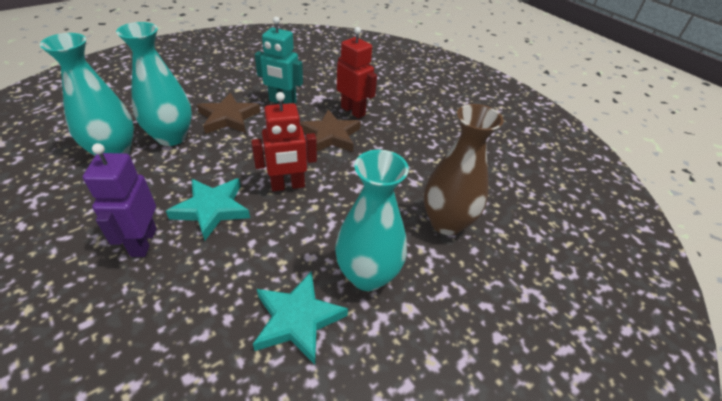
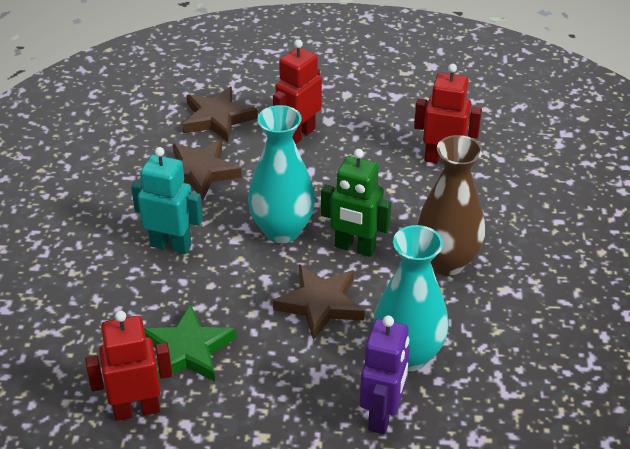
brown star: [197,93,260,134] [300,109,361,152] = 2 -> [173,140,241,200] [183,86,258,142] [273,265,365,340] = 3
green robot: none = 0 -> [321,149,391,257] = 1
green star: none = 0 -> [144,304,236,381] = 1
red robot: [251,92,317,191] [337,27,377,119] = 2 -> [85,311,172,421] [273,39,322,144] [414,64,482,163] = 3
turquoise star: [166,178,250,241] [253,271,348,364] = 2 -> none = 0
turquoise vase: [40,33,134,156] [116,22,192,146] [335,150,409,291] = 3 -> [248,105,315,243] [373,225,449,371] = 2

